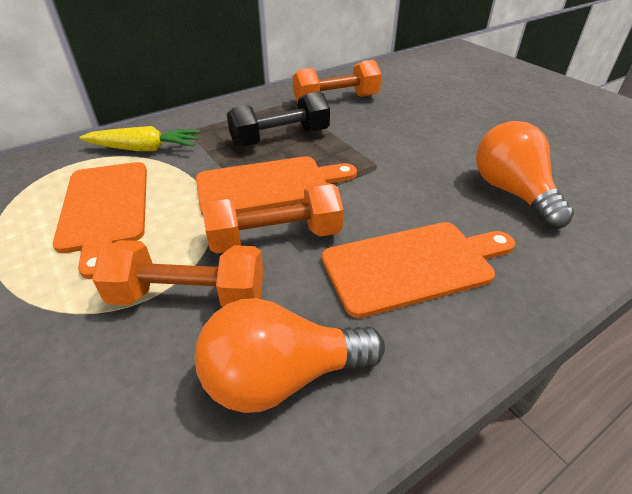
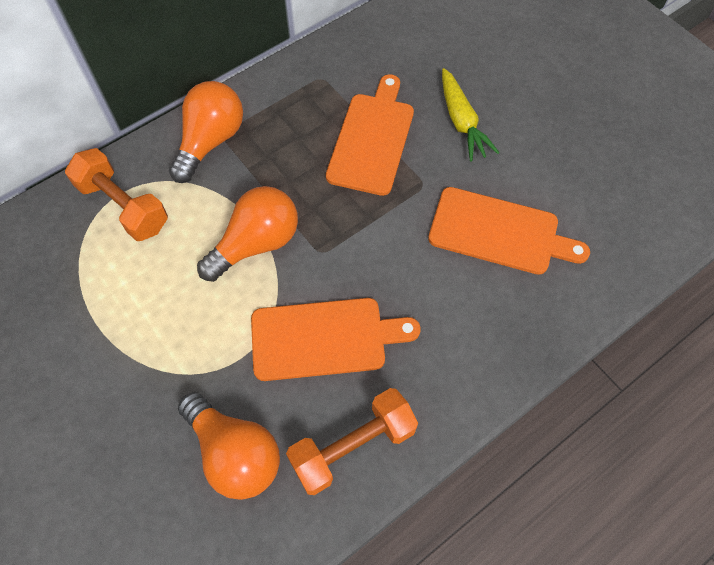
black dumbbell: [227,91,330,148] = 1 -> none = 0
orange dumbbell: [92,240,263,307] [202,182,343,254] [293,60,382,104] = 3 -> [65,148,168,241] [286,388,418,495] = 2
orange light bulb: [195,298,385,413] [476,121,574,229] = 2 -> [169,81,243,183] [178,392,280,500] [197,186,298,282] = 3

